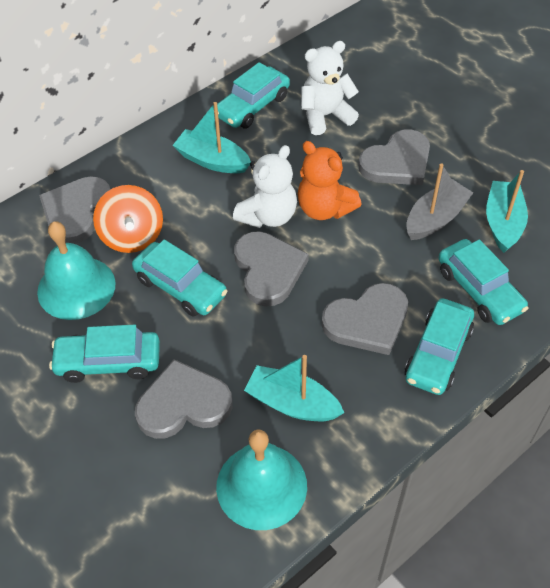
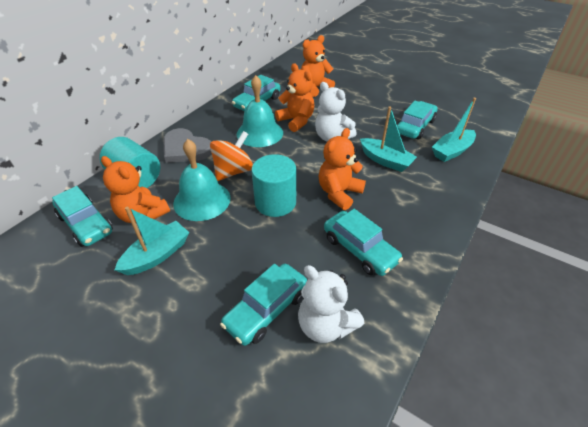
grey boat: [406,164,473,240] = 1 -> none = 0
grey heart: [39,176,110,244] [135,359,232,439] [234,231,309,307] [322,283,408,355] [358,129,430,185] = 5 -> [163,128,212,163] = 1
orange teddy bear: [298,141,362,220] = 1 -> [101,156,170,223] [275,63,314,132] [301,35,335,97] [319,128,366,210] = 4
turquoise cylinder: none = 0 -> [100,137,160,188] [252,154,297,217] = 2

